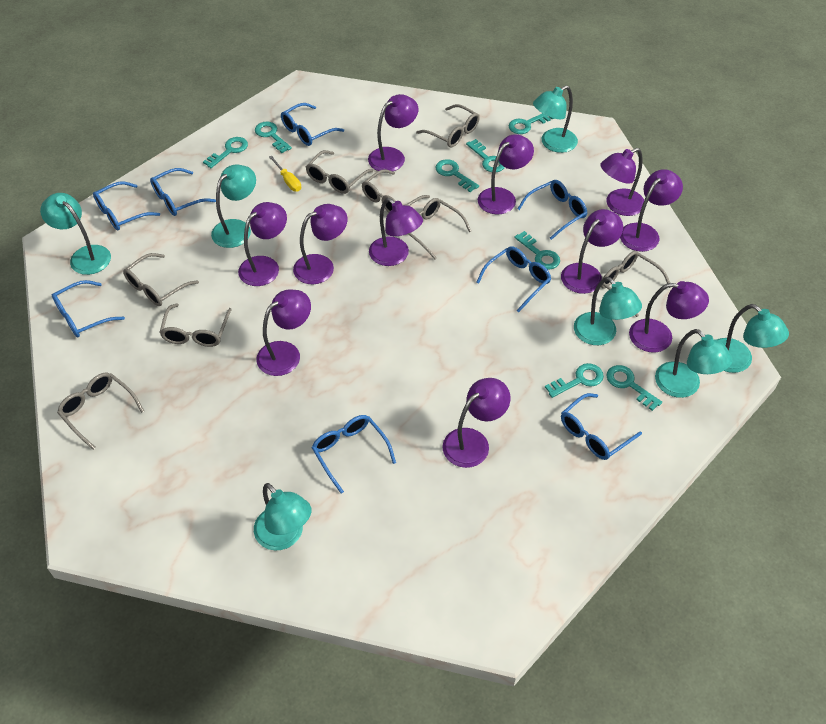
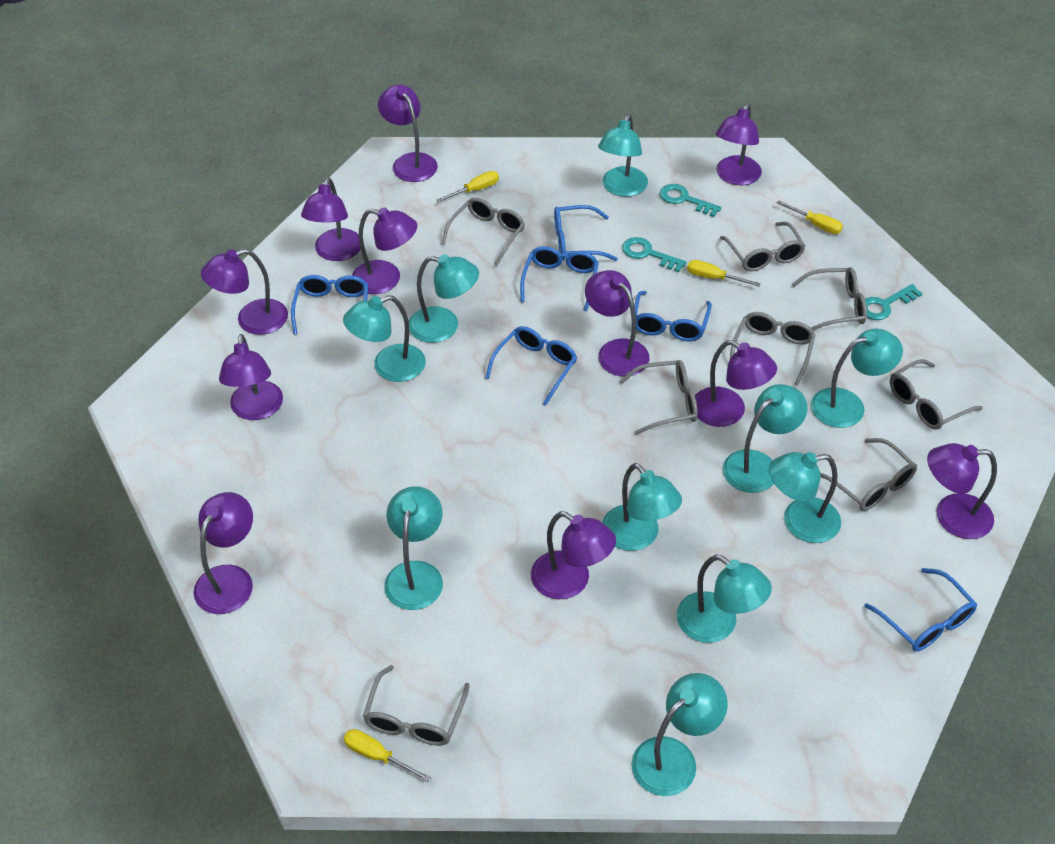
blue glasses: [52,280,125,337] [93,181,160,231] [150,168,216,216] [281,103,344,146] [312,415,396,494] [476,246,551,312] [517,180,587,240] [561,393,642,460] = 8 -> [291,275,368,335] [485,326,577,405] [520,246,599,311] [554,205,618,261] [634,291,712,342] [864,568,977,652] = 6
turquoise key: [203,137,248,168] [255,121,292,153] [435,159,479,192] [466,139,505,172] [509,113,554,134] [514,231,560,270] [545,363,604,398] [606,365,662,411] = 8 -> [622,237,686,272] [660,184,722,217] [865,284,923,320] = 3
turquoise lamp: [40,193,111,275] [211,164,256,248] [254,483,312,551] [533,86,578,153] [574,277,642,345] [655,329,733,398] [717,304,789,373] = 7 -> [343,295,426,382] [384,486,443,610] [409,254,479,343] [598,114,648,197] [602,463,682,551] [631,673,728,796] [677,554,772,643] [723,384,808,493] [769,452,841,543] [811,329,903,428] = 10
yellow screwdriver: [269,156,301,192] = 1 -> [344,729,431,782] [436,171,499,202] [687,260,761,287] [777,200,843,234] = 4

